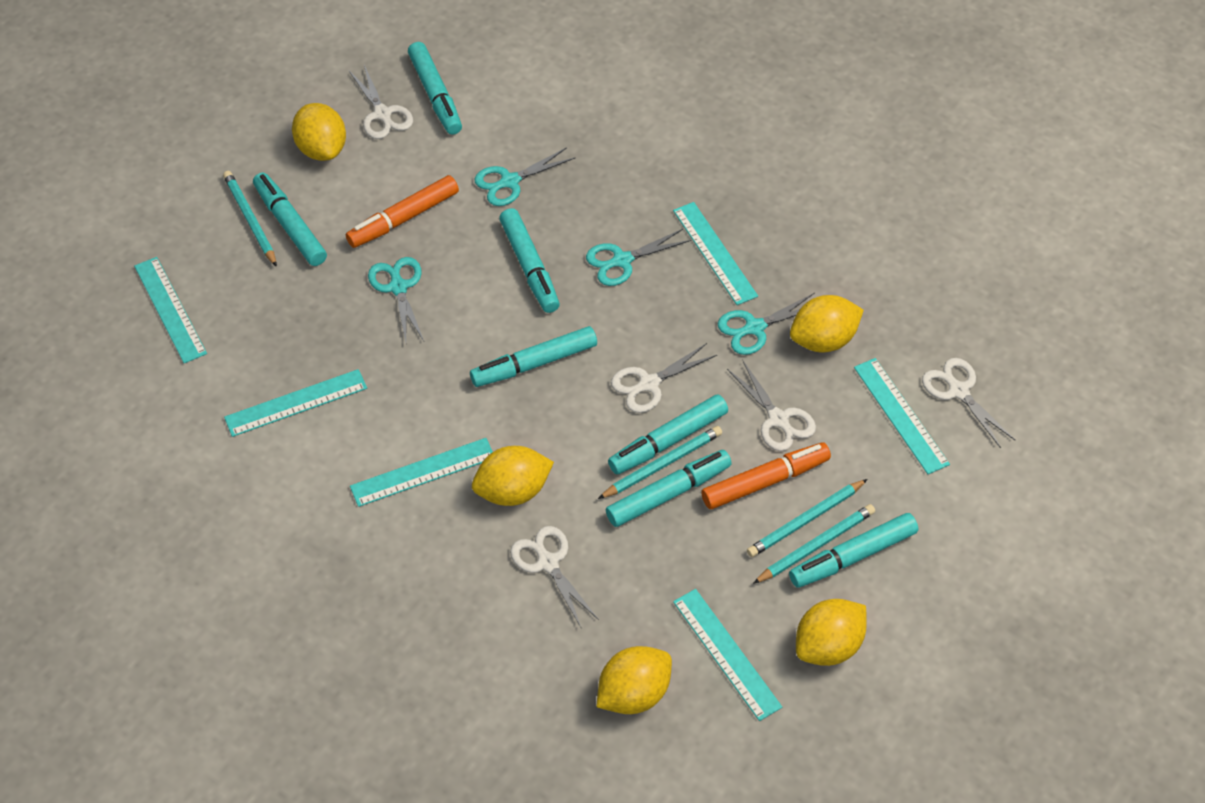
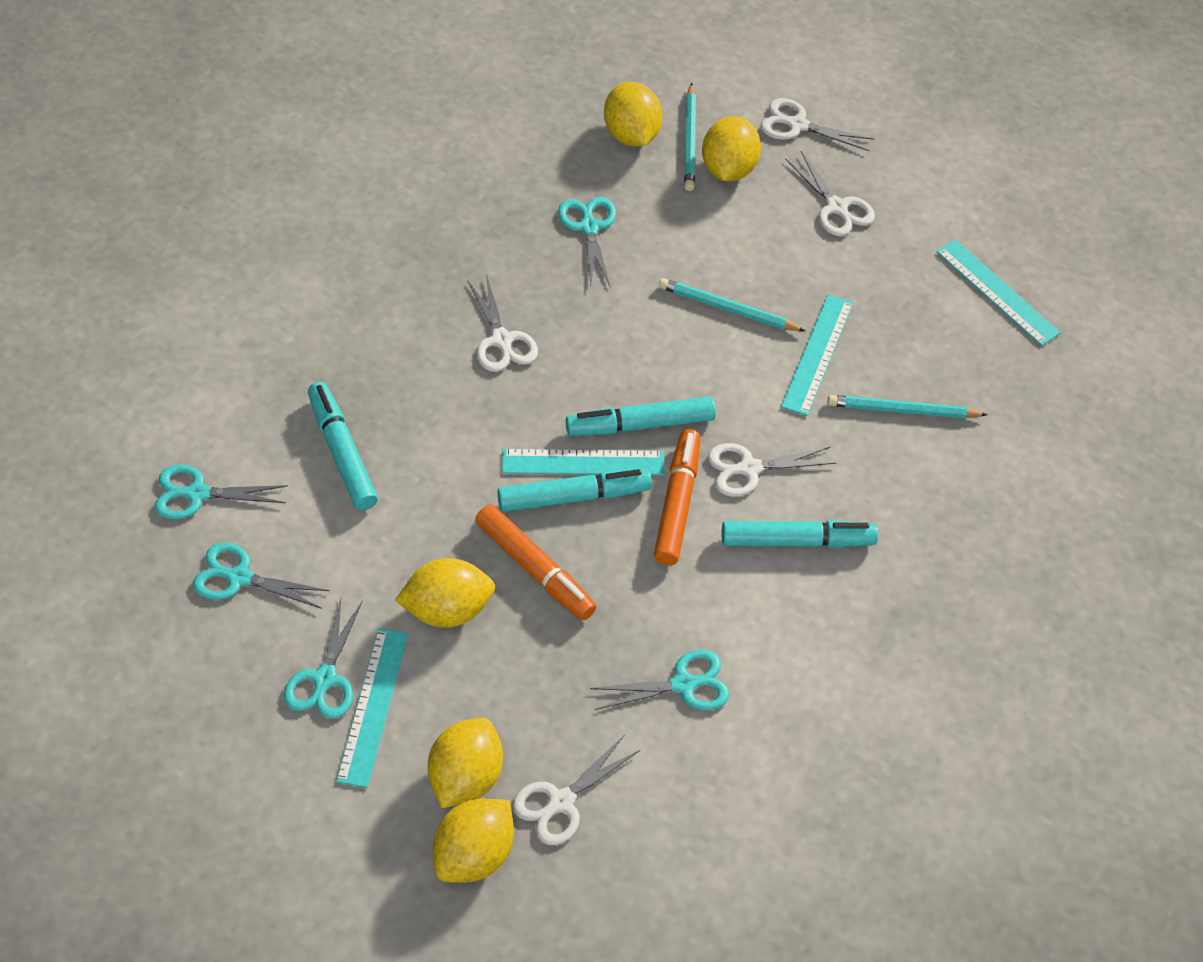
turquoise marker: [253,173,327,266] [408,42,462,135] [470,326,597,387] [499,208,560,313] [606,450,732,527] [608,394,728,475] [789,513,918,588] = 7 -> [308,382,378,510] [497,469,652,512] [566,396,716,436] [722,520,878,548] = 4
turquoise pencil: [223,171,277,267] [598,426,722,499] [747,479,868,557] [753,504,875,584] = 4 -> [659,278,805,331] [684,82,696,191] [828,395,988,419] = 3
turquoise ruler: [134,257,207,363] [224,369,367,437] [350,438,493,507] [673,202,758,305] [673,589,782,721] [854,358,950,474] = 6 -> [336,628,408,788] [502,449,664,475] [781,294,853,416] [936,239,1061,346] = 4
turquoise scissors: [368,257,424,342] [474,147,575,206] [586,229,691,286] [718,293,814,355] = 4 -> [155,464,288,520] [193,542,330,609] [284,598,363,719] [558,197,616,286] [590,649,730,710] = 5

